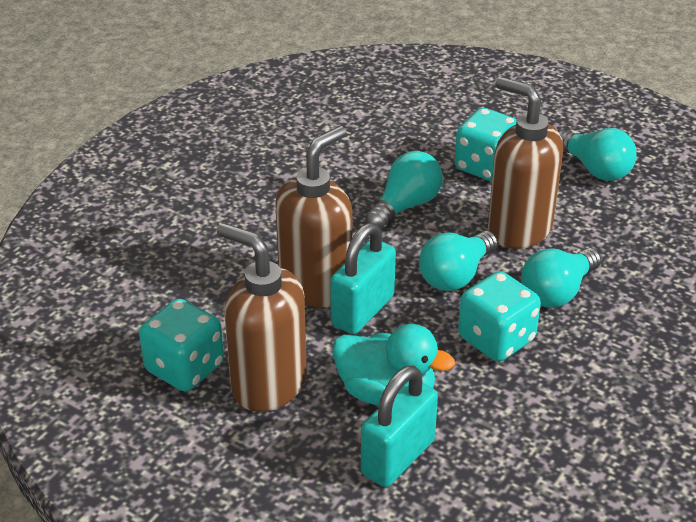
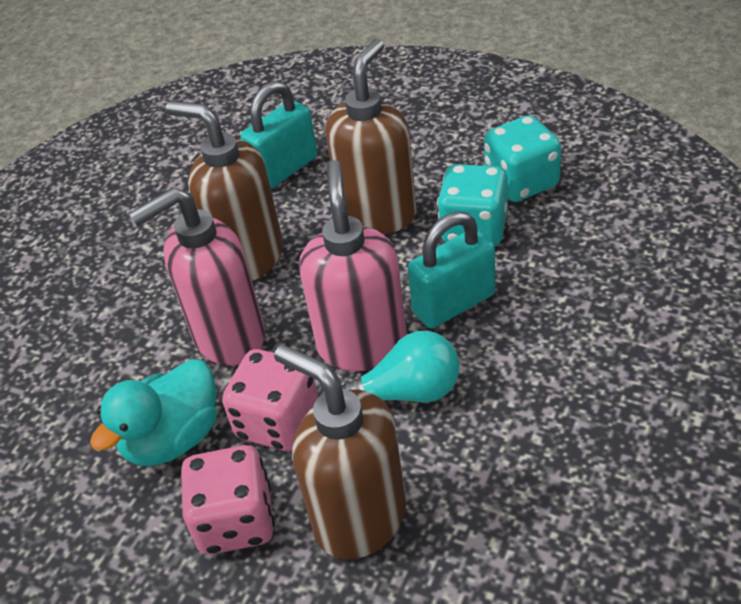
pink dice: none = 0 -> [181,445,275,555] [222,349,318,451] = 2
pink soap dispenser: none = 0 -> [129,187,265,366] [299,160,407,371] = 2
turquoise dice: [139,299,224,391] [455,108,517,182] [458,271,541,362] = 3 -> [437,164,508,246] [484,115,561,202] = 2
turquoise light bulb: [366,151,443,230] [419,231,498,291] [521,248,601,308] [558,128,637,181] = 4 -> [342,331,460,403] = 1

